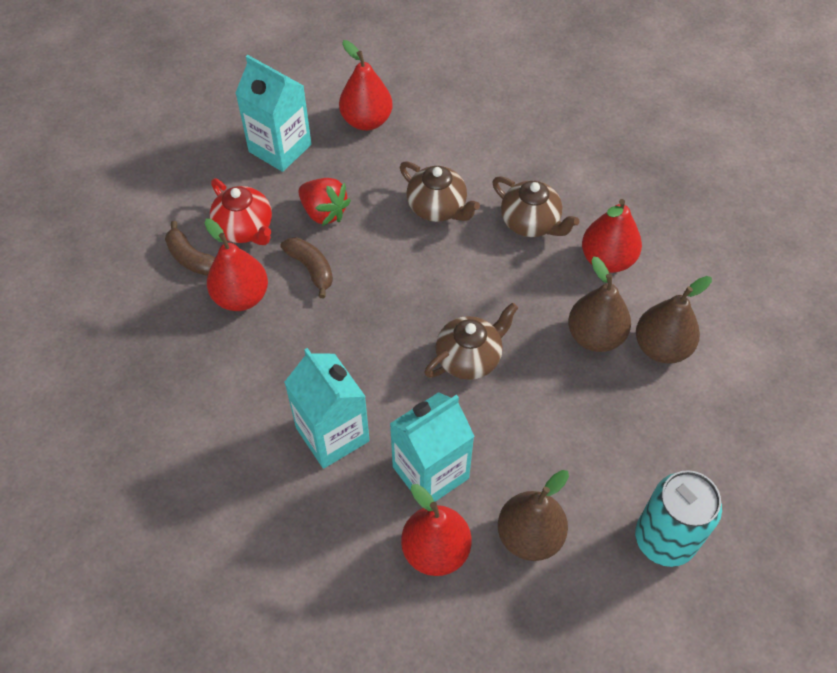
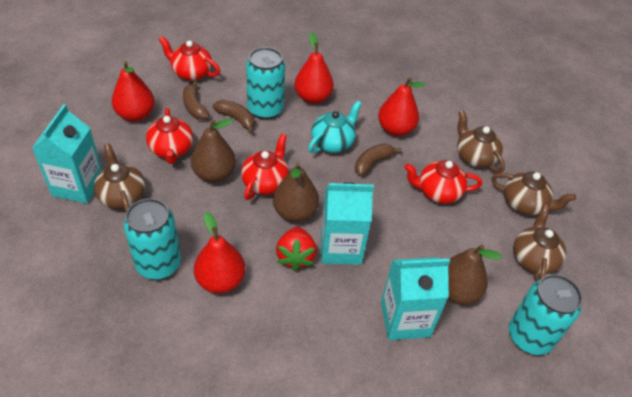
brown banana: [165,221,215,276] [281,237,333,298] = 2 -> [183,81,210,120] [213,100,254,134] [355,143,401,176] = 3
brown teapot: [400,161,480,222] [424,303,518,380] [492,176,579,237] = 3 -> [94,143,146,212] [457,110,505,173] [492,172,576,215] [513,205,566,282] = 4
red teapot: [210,179,272,245] = 1 -> [146,108,193,164] [159,36,220,81] [241,134,289,200] [404,160,482,204] = 4
turquoise can: [635,470,722,567] = 1 -> [124,198,181,280] [246,47,285,119] [509,274,583,355] = 3
turquoise teapot: none = 0 -> [308,100,362,153] = 1

